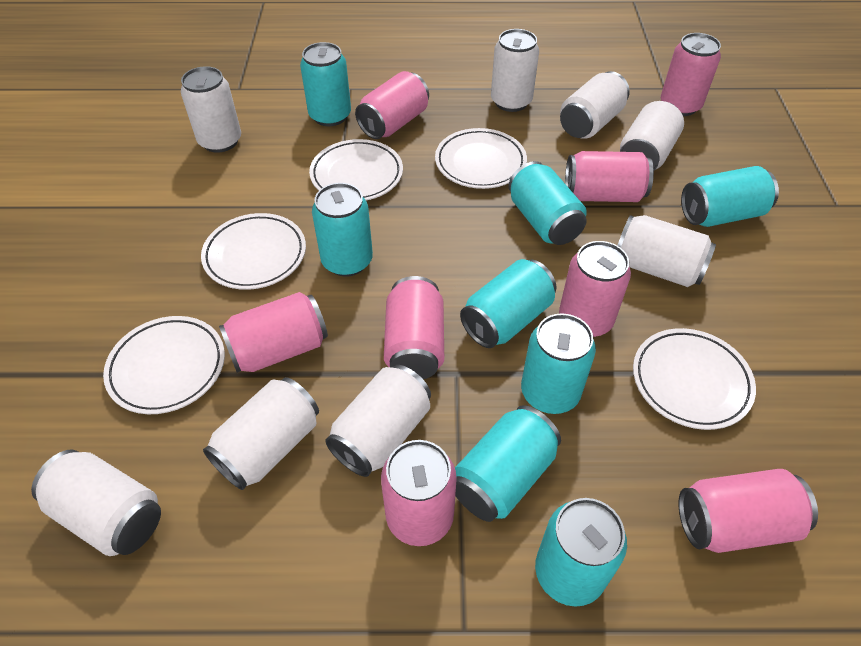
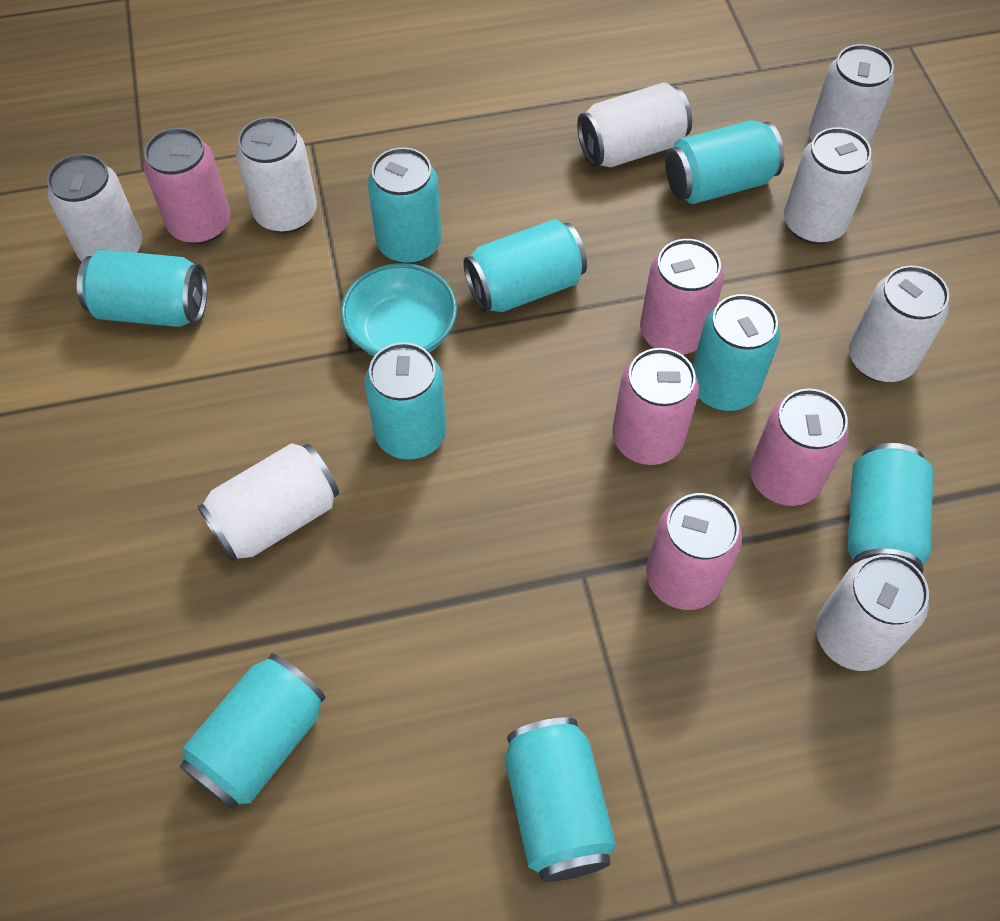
pink can: [219,292,328,373] [355,71,429,139] [381,440,457,546] [384,276,444,379] [559,241,631,337] [565,151,654,202] [661,33,721,116] [679,469,818,553] = 8 -> [143,128,231,244] [612,348,699,465] [640,239,724,355] [646,493,742,610] [750,388,849,506] = 5
turquoise bowl: none = 0 -> [340,263,457,356] = 1
turquoise can: [300,42,351,126] [312,183,373,277] [455,405,561,522] [460,259,557,348] [509,161,587,245] [521,313,596,414] [535,498,627,607] [681,166,779,227] = 8 -> [77,249,207,327] [179,654,326,810] [365,342,447,460] [368,147,442,264] [463,219,587,313] [505,717,616,882] [665,120,784,204] [693,294,780,411] [847,443,933,574] = 9
white plate: [103,316,225,414] [201,213,306,290] [309,139,403,201] [435,128,527,189] [633,328,756,430] = 5 -> none = 0

